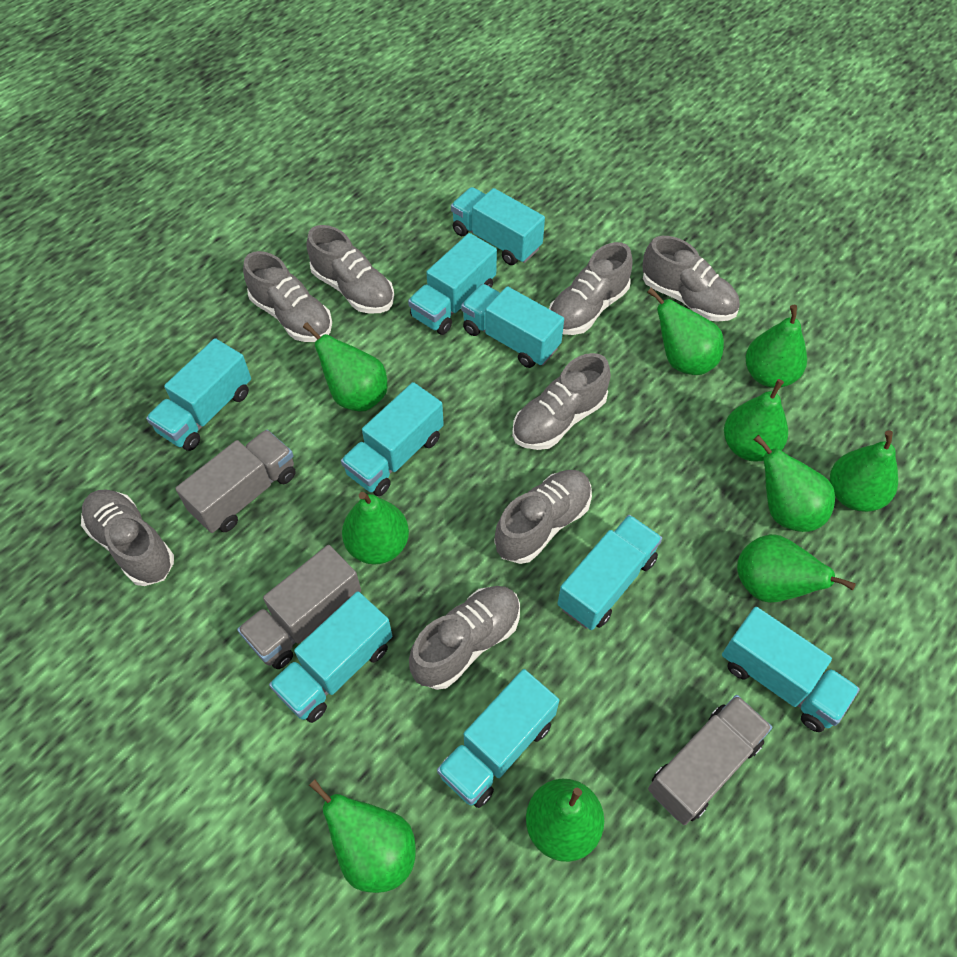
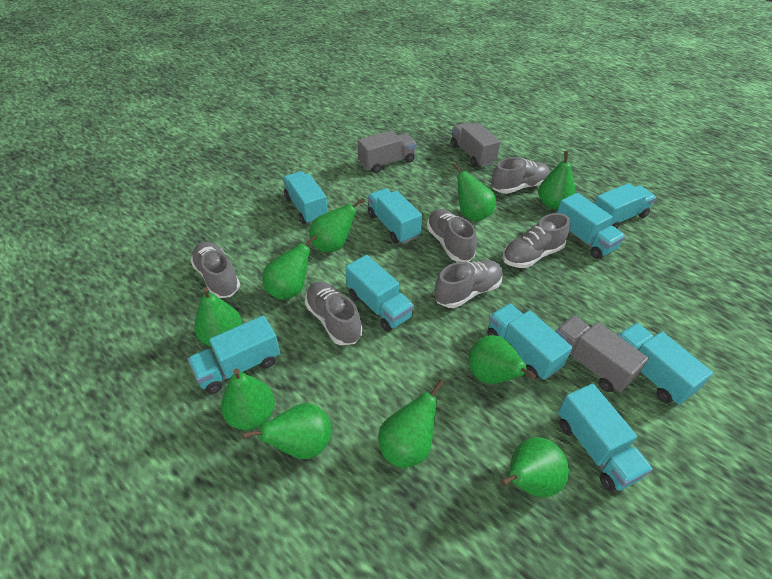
grey shoe: [81,489,174,586] [243,251,332,342] [306,225,394,313] [409,586,520,690] [494,470,592,564] [512,353,611,450] [549,242,633,335] [642,236,740,322] = 8 -> [190,242,240,298] [305,281,363,345] [427,209,477,262] [435,260,503,308] [491,157,550,194] [503,213,570,268] = 6

